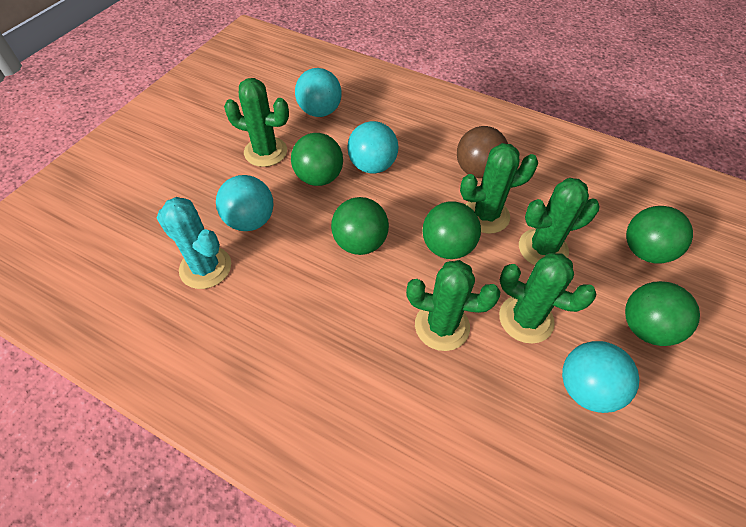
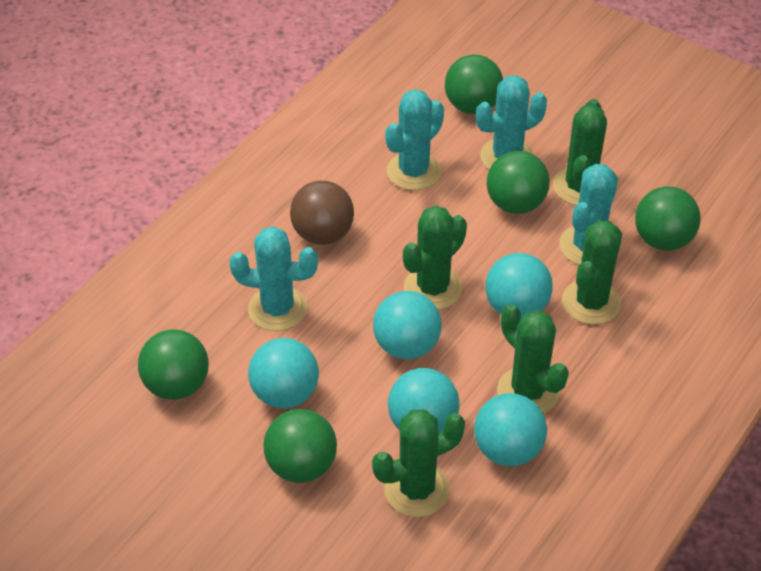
turquoise ball: [216,175,274,231] [295,68,341,117] [348,121,399,174] [562,341,639,413] = 4 -> [248,338,319,408] [373,291,442,359] [388,368,459,433] [474,393,547,467] [485,253,553,320] = 5
turquoise cactus: [157,197,231,289] = 1 -> [229,226,318,331] [385,89,444,190] [476,75,547,169] [559,164,618,265] = 4

